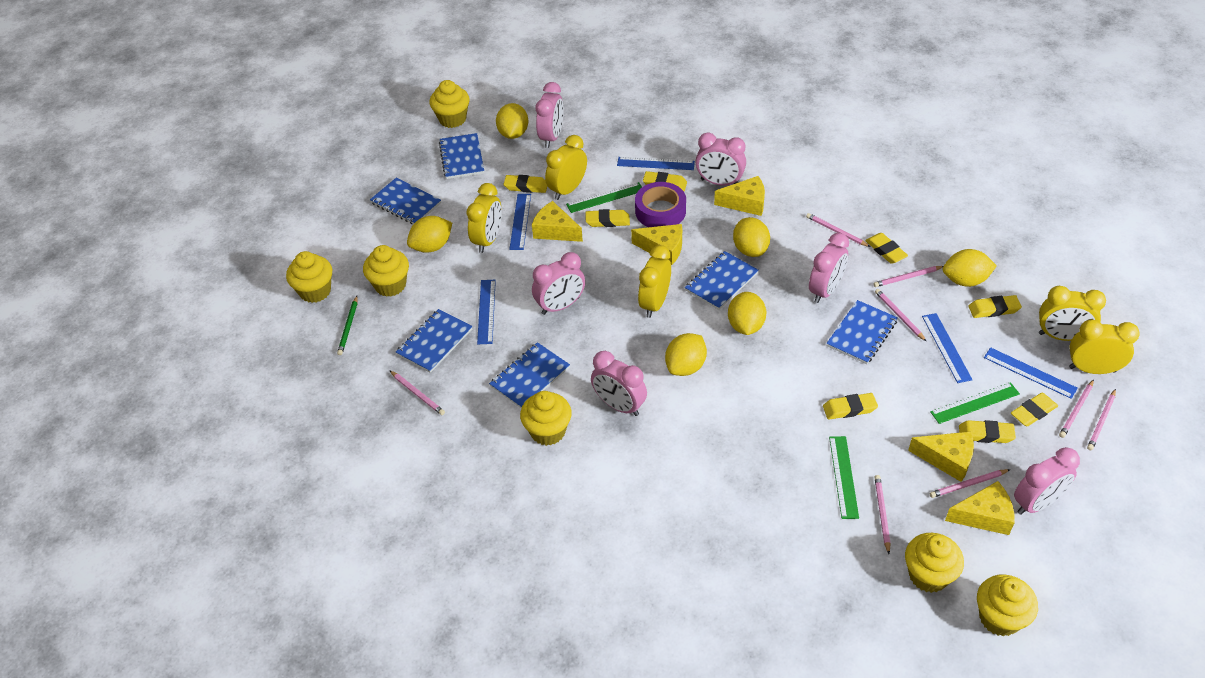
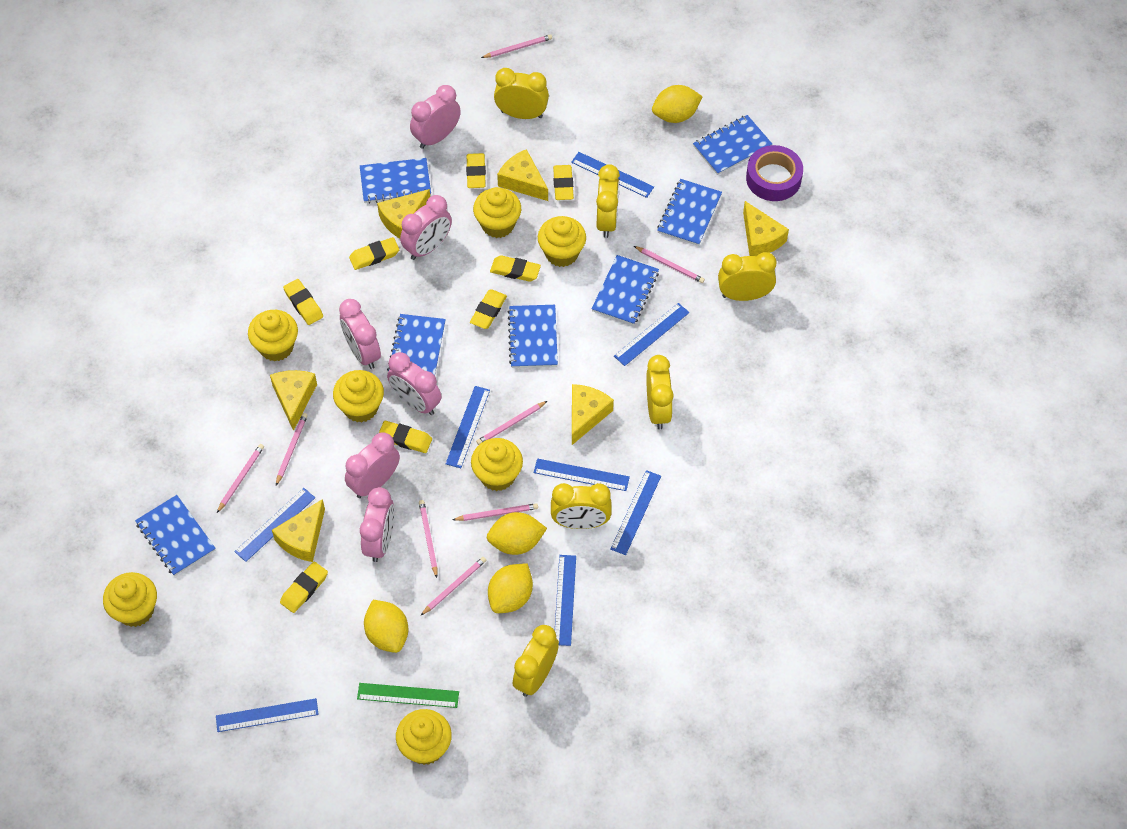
blue notebook: [370,177,441,224] [396,309,473,373] [439,133,484,179] [489,342,570,408] [685,251,759,310] [826,300,898,364] = 6 -> [135,495,216,576] [360,158,431,204] [387,314,446,376] [508,305,558,368] [592,255,659,325] [657,179,722,246] [693,115,772,175] = 7
blue ruler: [477,280,496,344] [509,194,531,250] [617,157,695,170] [922,313,973,383] [984,348,1078,399] = 5 -> [216,698,319,732] [234,488,315,562] [446,386,490,468] [534,459,630,491] [555,555,576,646] [571,152,654,198] [611,470,661,555] [614,303,689,366] = 8
green pencil: [337,296,358,355] = 1 -> none = 0
green ruler: [566,182,642,213] [829,436,859,519] [930,382,1020,424] = 3 -> [357,683,459,708] = 1
yellow cheese: [532,201,583,242] [631,224,682,265] [714,176,765,216] [908,431,974,482] [945,481,1015,535] = 5 -> [270,370,317,431] [272,499,325,562] [377,189,430,238] [497,149,548,201] [572,384,614,445] [743,201,789,256] = 6
yellow clock: [466,183,502,253] [545,135,587,200] [638,245,671,318] [1039,286,1106,341] [1069,319,1140,374] = 5 -> [494,68,549,119] [513,625,559,697] [551,483,612,529] [596,164,620,238] [646,355,674,429] [718,252,776,301] = 6
yellow cupcake: [286,251,332,303] [363,245,409,297] [430,80,470,128] [520,391,572,446] [905,533,964,593] [977,574,1038,636] = 6 -> [103,572,157,627] [248,310,298,362] [333,370,384,423] [396,709,452,765] [471,438,523,491] [473,187,521,238] [538,216,586,267] = 7
yellow lemon: [407,216,452,253] [496,103,528,139] [665,333,707,376] [728,292,766,335] [733,217,770,257] [943,249,997,287] = 6 -> [364,600,408,653] [487,512,547,555] [488,564,533,613] [652,85,703,123] = 4

